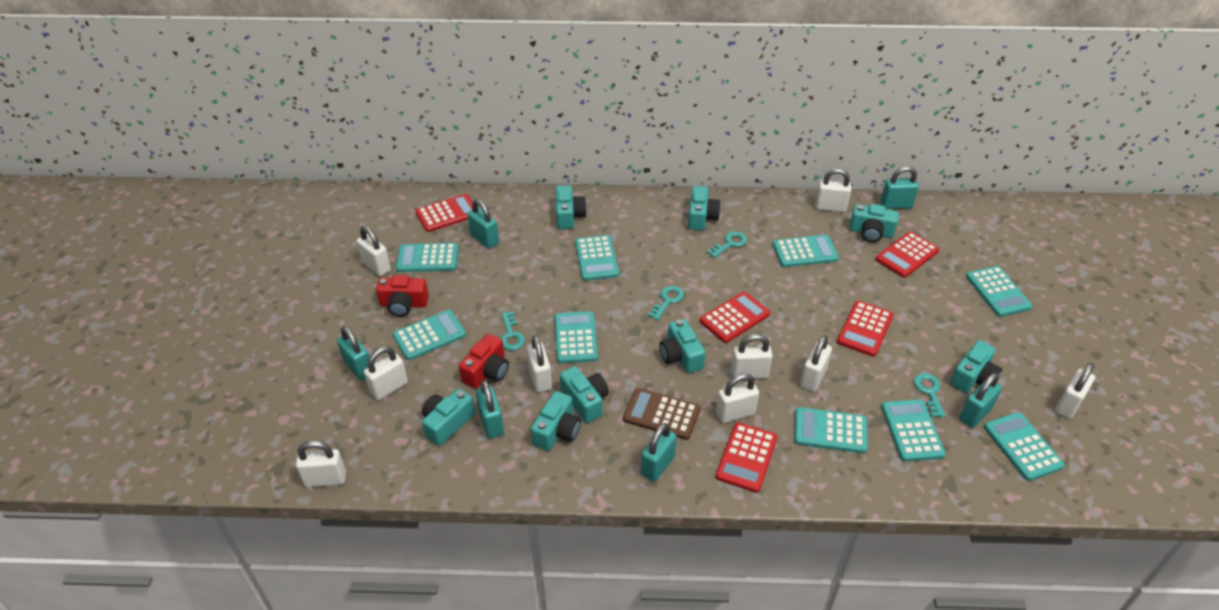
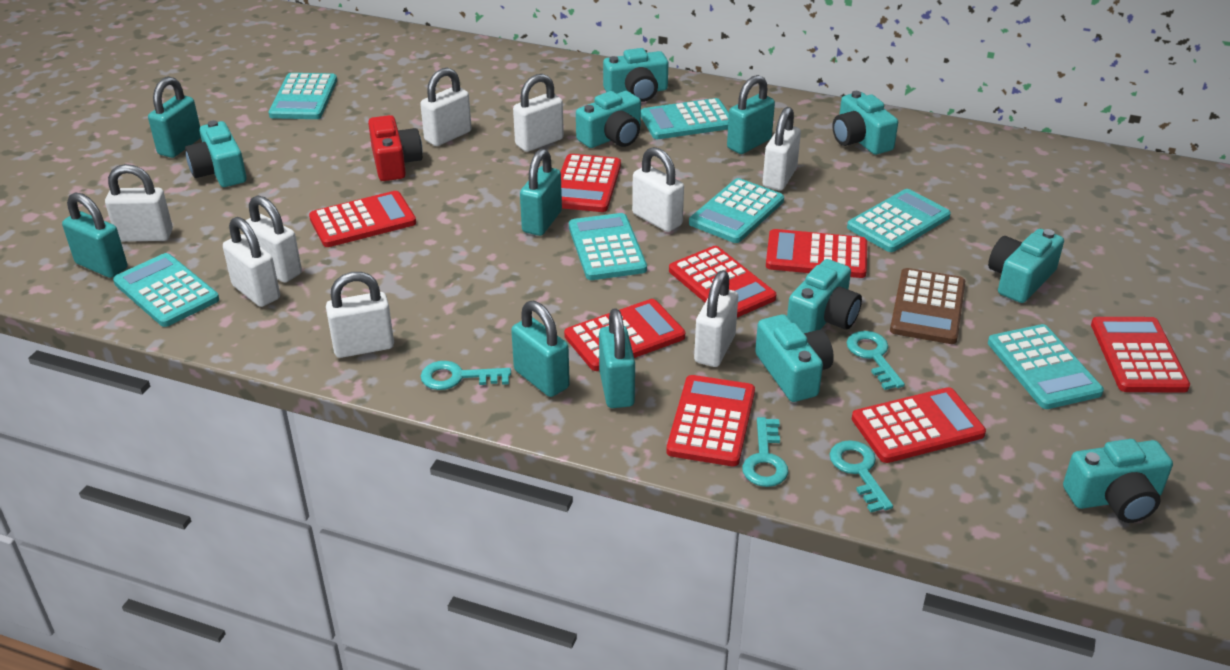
red calculator: [415,194,473,232] [700,292,770,343] [716,422,777,493] [837,301,893,357] [875,232,939,278] = 5 -> [309,191,416,247] [561,154,621,212] [564,299,685,371] [667,375,755,466] [669,246,776,318] [766,229,867,278] [852,387,986,463] [1091,317,1190,393] = 8
red camera: [376,275,429,317] [459,334,509,388] = 2 -> [368,115,422,181] = 1
turquoise calculator: [393,310,466,360] [396,243,459,272] [555,311,598,363] [575,235,619,281] [773,235,839,267] [794,407,868,453] [881,399,946,462] [966,266,1032,317] [984,412,1065,481] = 9 -> [113,253,219,327] [269,73,337,119] [569,213,647,280] [641,98,729,139] [689,178,784,243] [847,189,951,252] [988,324,1104,409] = 7

